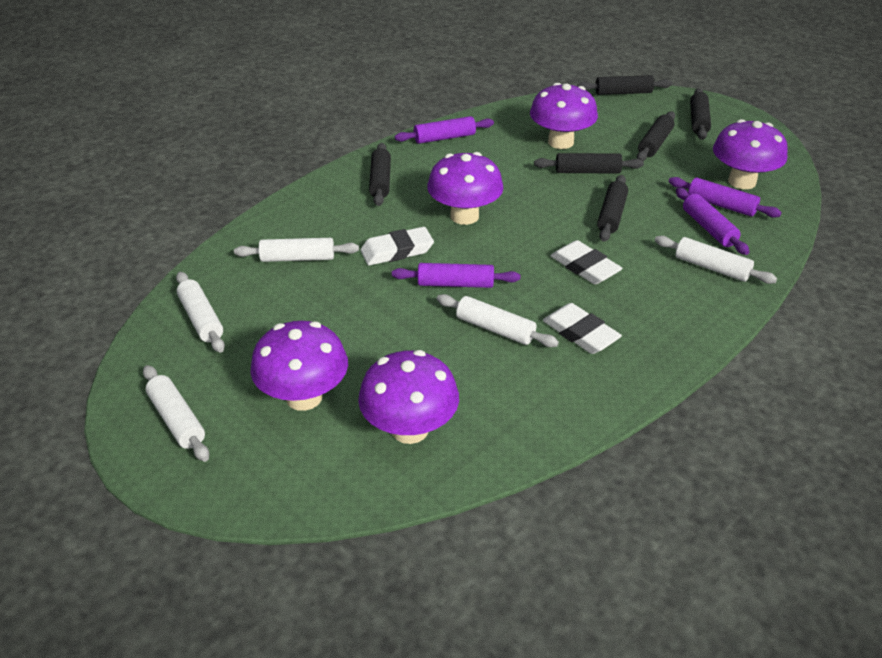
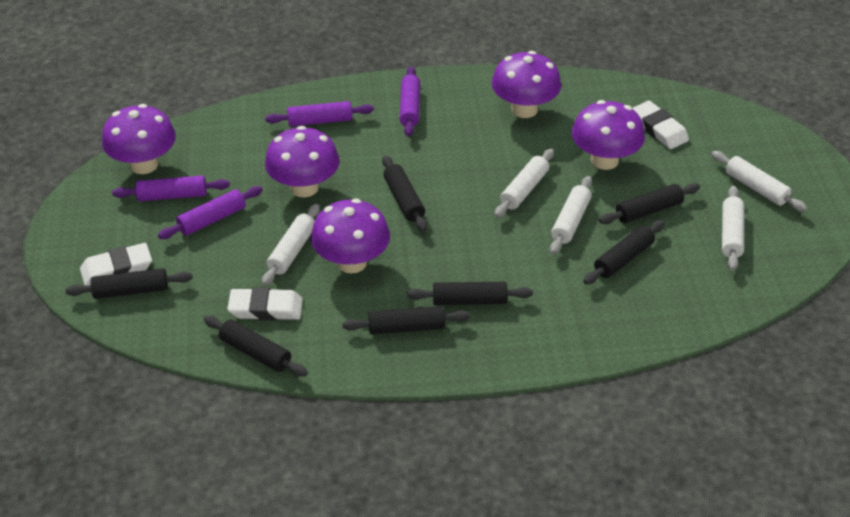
black rolling pin: [369,143,391,206] [534,153,644,174] [577,75,672,95] [597,175,628,242] [637,111,675,161] [690,88,711,140] = 6 -> [65,268,192,299] [204,316,308,377] [342,306,470,335] [382,155,427,232] [407,282,533,305] [583,220,665,284] [599,183,700,224] = 7

